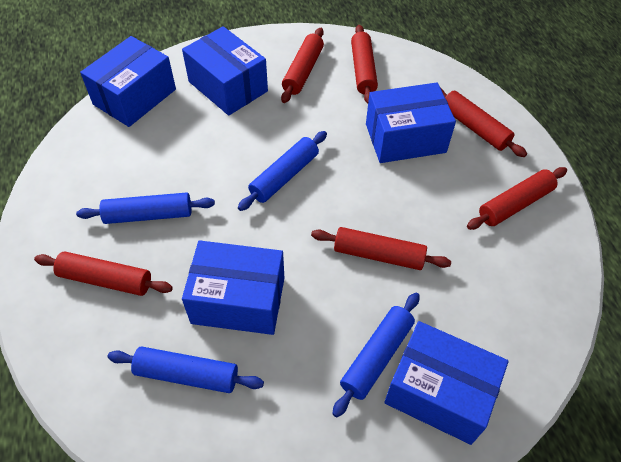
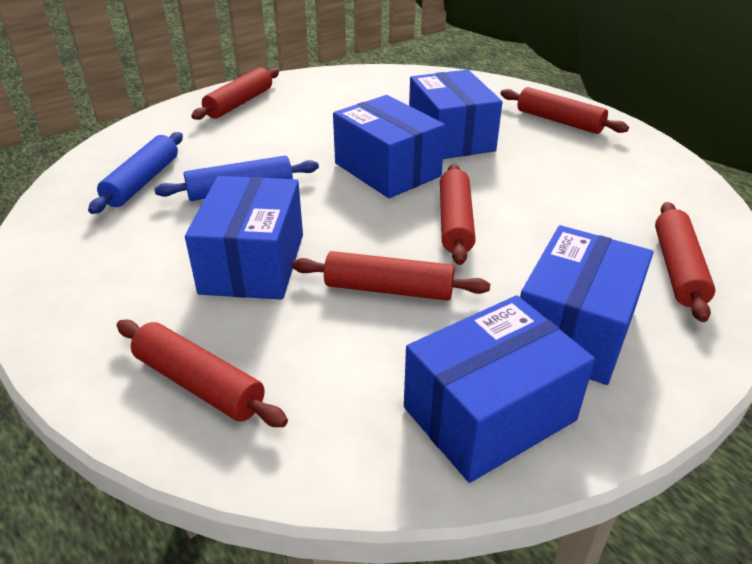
blue rolling pin: [76,192,215,224] [107,347,264,393] [238,131,327,211] [332,293,420,417] = 4 -> [88,132,183,214] [154,156,319,201] = 2

